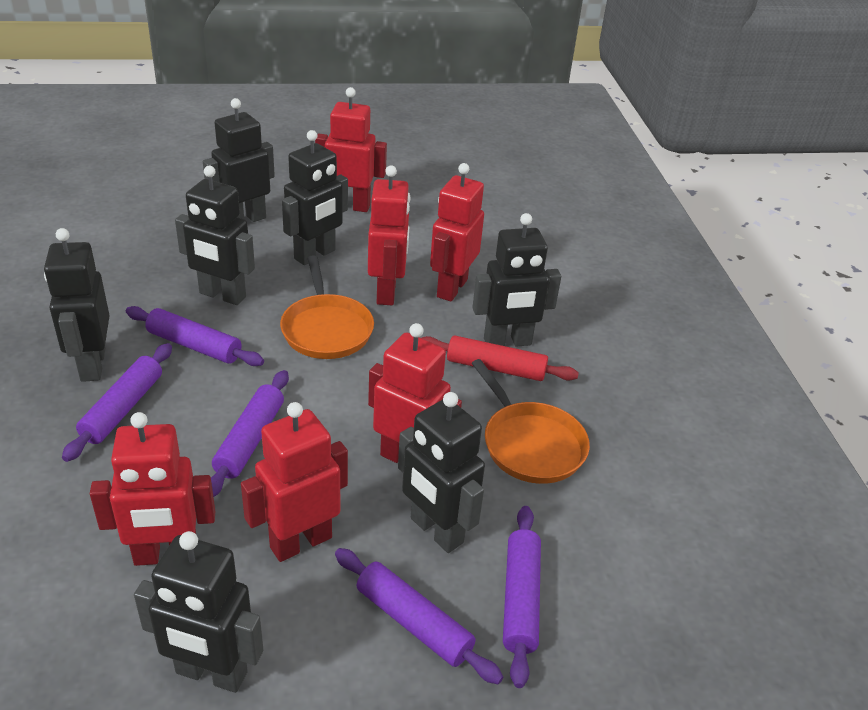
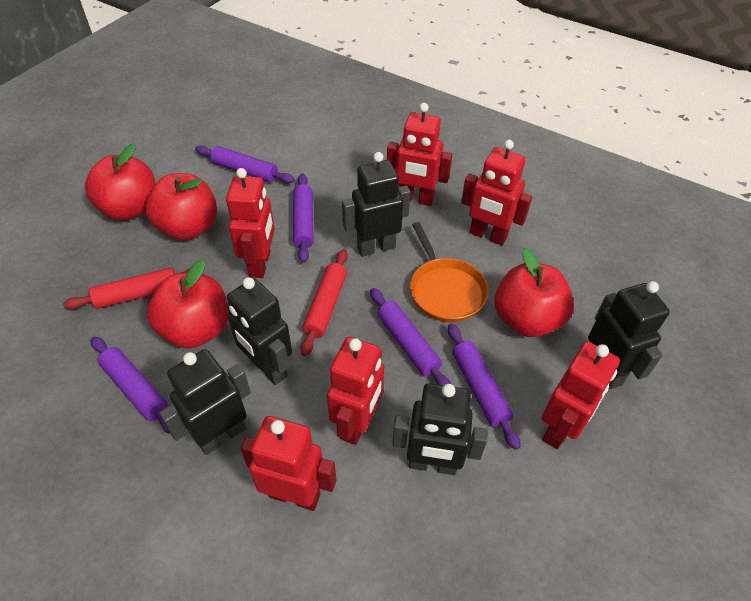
black robot: [44,228,110,382] [134,531,263,693] [175,166,255,305] [203,98,275,222] [282,130,348,265] [398,392,485,553] [472,213,561,347] = 7 -> [159,349,251,455] [226,277,292,385] [342,152,410,257] [392,383,488,475] [588,281,670,389] = 5
orange pan: [280,255,374,359] [472,359,590,484] = 2 -> [410,222,489,322] = 1
red apple: none = 0 -> [85,144,155,221] [146,173,217,240] [147,260,229,349] [494,248,574,337] = 4
red rolling pin: [422,336,579,381] = 1 -> [63,268,203,309] [300,249,348,356] = 2

